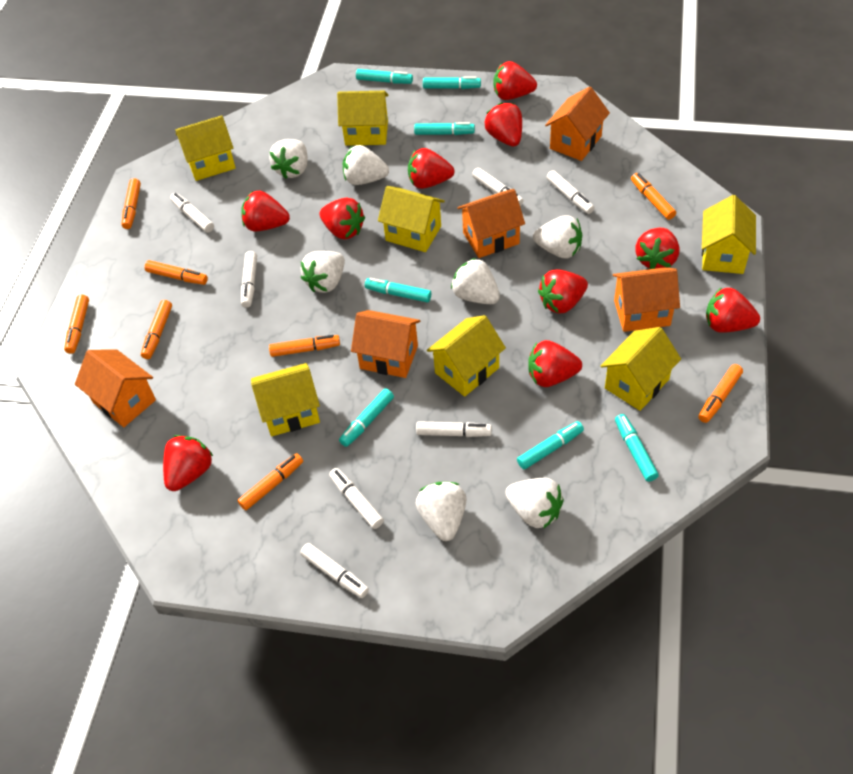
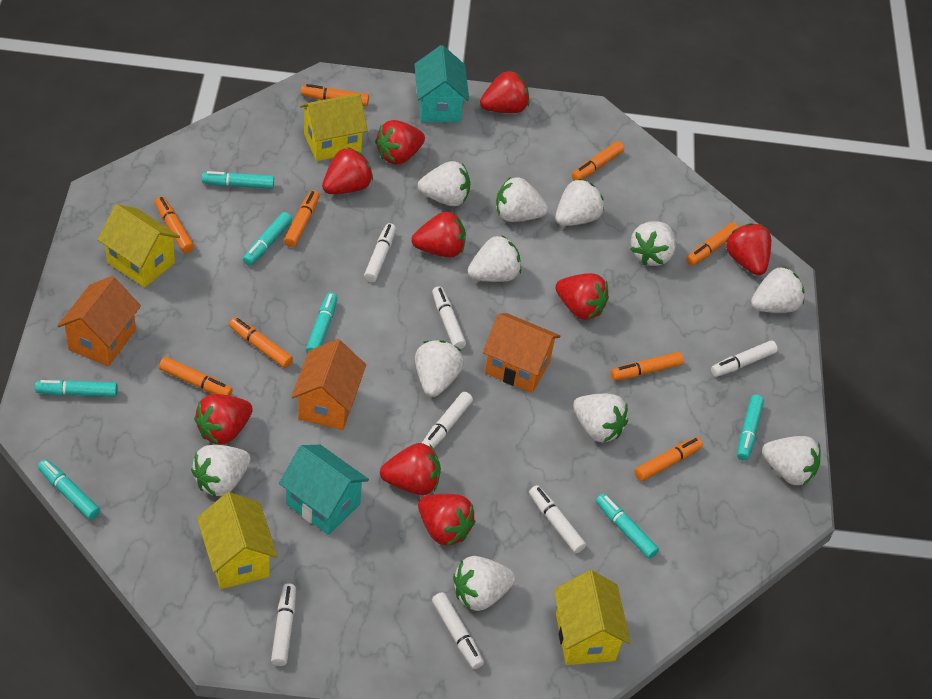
orange house: [75,350,156,427] [351,310,420,378] [457,189,525,258] [545,87,610,161] [613,267,680,332] = 5 -> [57,276,141,366] [291,339,366,430] [483,313,560,393] = 3
orange marker: [64,295,89,354] [122,178,141,229] [141,300,172,359] [145,260,208,285] [237,453,303,510] [269,335,340,357] [631,173,676,220] [698,364,743,423] = 8 -> [155,196,194,253] [159,357,233,396] [229,317,293,368] [284,190,320,247] [301,84,369,106] [571,141,624,181] [611,352,683,381] [635,437,703,481] [686,222,739,266] = 9
red strawberry: [163,435,213,491] [241,191,290,231] [320,198,365,239] [408,148,454,189] [485,103,522,146] [494,61,537,100] [529,340,582,387] [538,269,588,314] [635,228,679,269] [706,287,760,333] = 10 -> [194,394,253,444] [322,147,373,194] [375,120,425,165] [380,443,441,495] [412,211,466,258] [418,494,475,546] [480,71,529,113] [555,273,609,320] [726,223,771,275] = 9
turquoise house: none = 0 -> [279,445,369,535] [414,45,469,123] = 2
white strawberry: [269,139,308,179] [300,251,345,293] [343,145,389,185] [416,482,467,541] [451,258,500,304] [505,478,564,529] [533,215,582,258] = 7 -> [191,445,251,496] [415,340,464,397] [418,161,470,206] [453,556,515,611] [467,236,521,282] [496,177,548,222] [555,179,604,226] [573,394,628,442] [630,221,676,266] [751,267,805,313] [762,436,821,485] = 11
yellow house: [176,116,236,181] [251,363,320,436] [337,91,388,146] [378,186,445,252] [427,315,506,397] [601,327,681,411] [702,195,756,274] = 7 -> [97,204,180,288] [197,492,277,589] [300,93,368,161] [554,570,631,665] = 4

